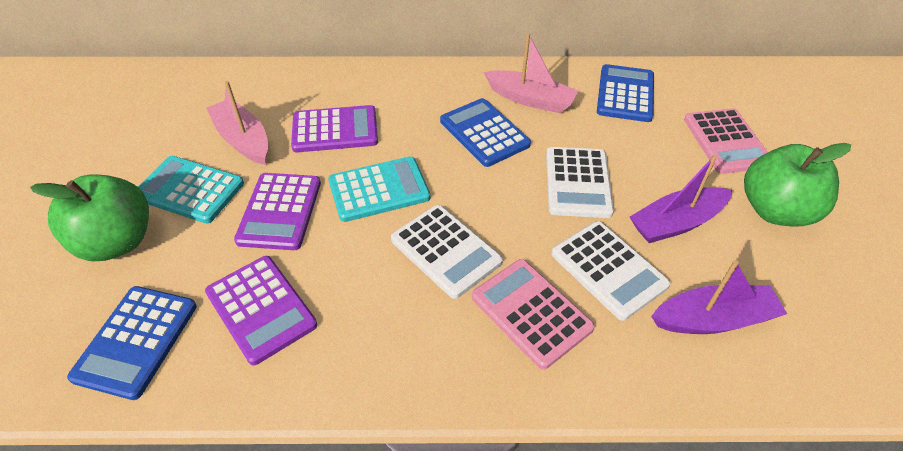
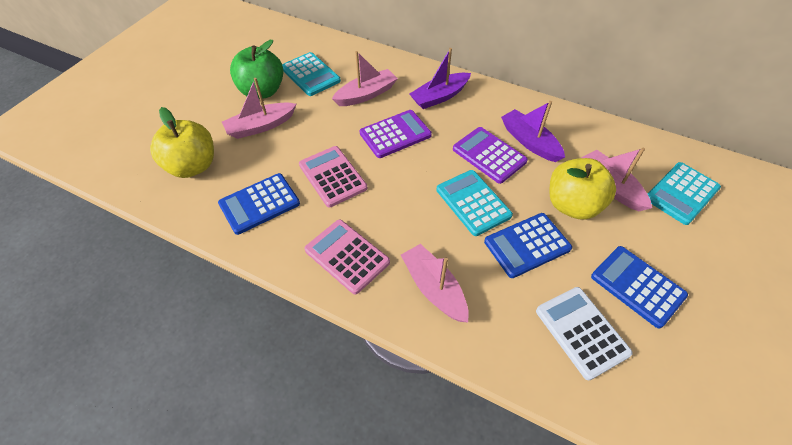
green apple: [30,174,149,261] [744,143,851,226] = 2 -> [230,40,283,99] = 1
pink boat: [206,81,268,165] [484,33,578,113] = 2 -> [222,78,296,139] [332,51,398,106] [401,244,469,322] [581,148,652,211] = 4
purple calculator: [205,256,317,365] [234,173,321,250] [291,105,378,152] = 3 -> [360,110,432,158] [453,127,528,184] = 2
turquoise calculator: [138,156,244,224] [328,156,430,222] = 2 -> [282,52,341,96] [436,170,513,236] [648,162,721,225] = 3
white calculator: [391,205,503,299] [546,147,614,218] [551,221,670,321] = 3 -> [536,287,633,380] = 1
yellow apple: none = 0 -> [150,107,214,178] [549,158,616,220] = 2

